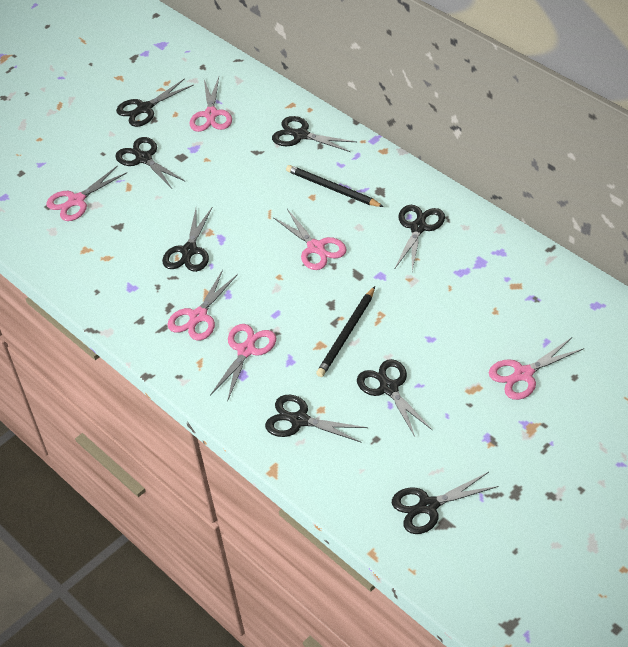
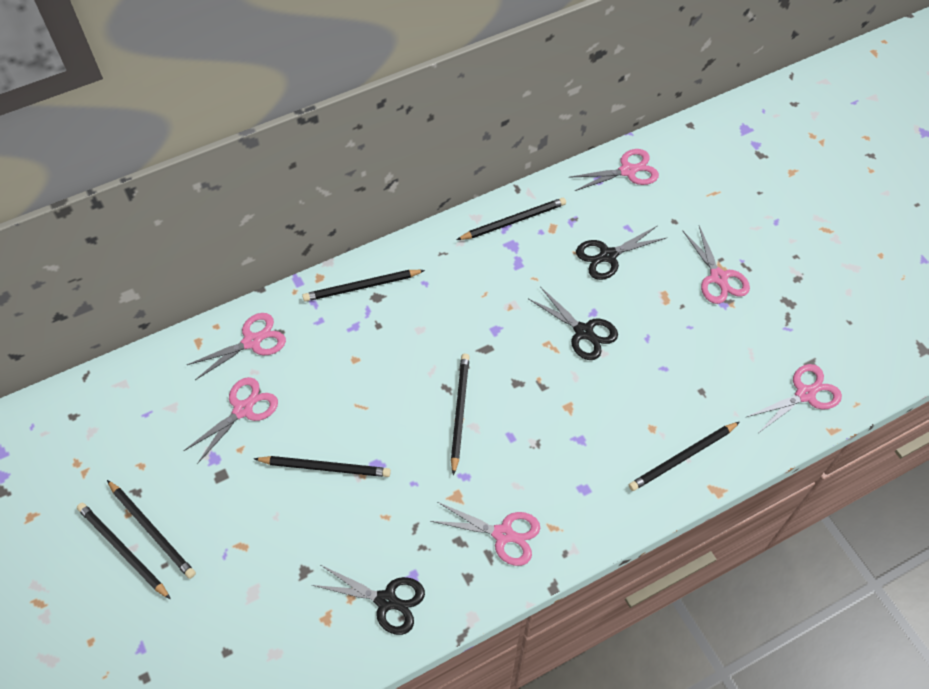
black pencil: [286,165,384,207] [316,286,375,377] = 2 -> [77,503,171,600] [107,480,196,579] [254,456,391,477] [302,270,425,302] [451,354,470,476] [457,198,566,240] [629,422,740,491] = 7
black scissors: [116,78,193,127] [116,137,186,189] [162,208,212,272] [265,395,368,442] [272,116,356,152] [357,359,432,437] [392,472,498,534] [395,205,445,271] = 8 -> [312,565,425,635] [529,287,618,360] [576,225,668,280] = 3

